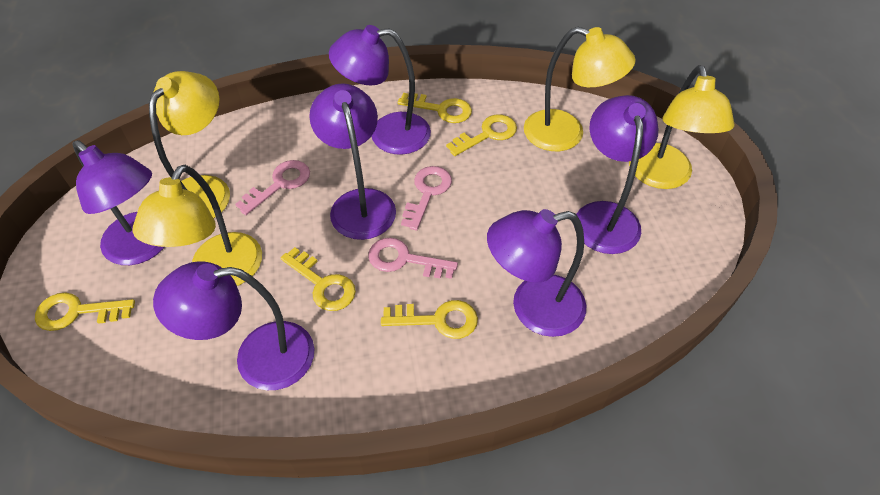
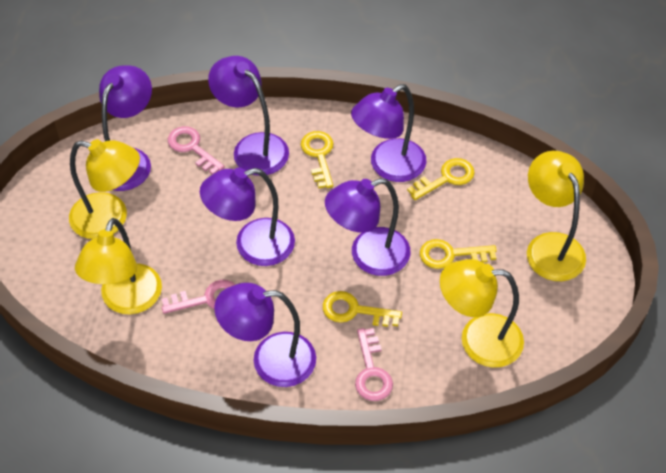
yellow key: [35,292,135,331] [281,247,356,311] [381,300,478,339] [398,93,472,123] [446,114,517,156] = 5 -> [301,131,333,189] [323,291,402,327] [407,158,475,200] [420,239,497,269] = 4

